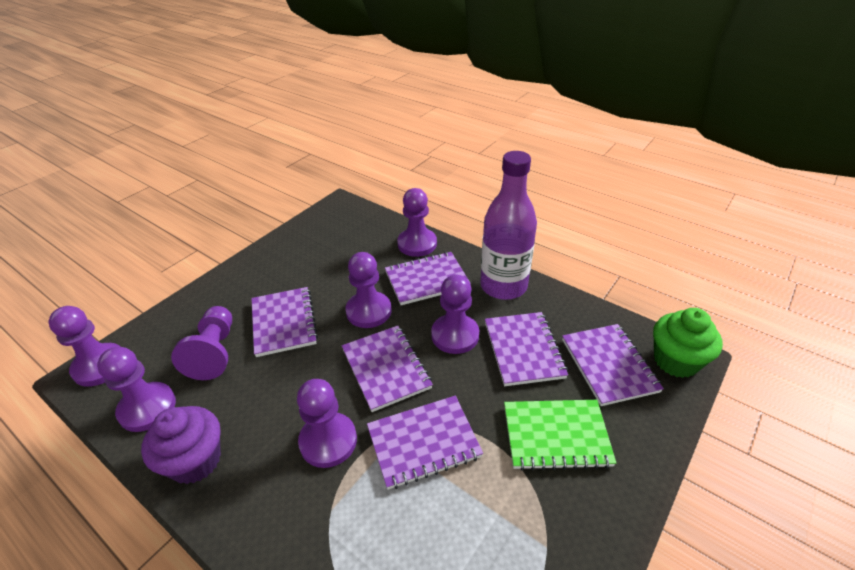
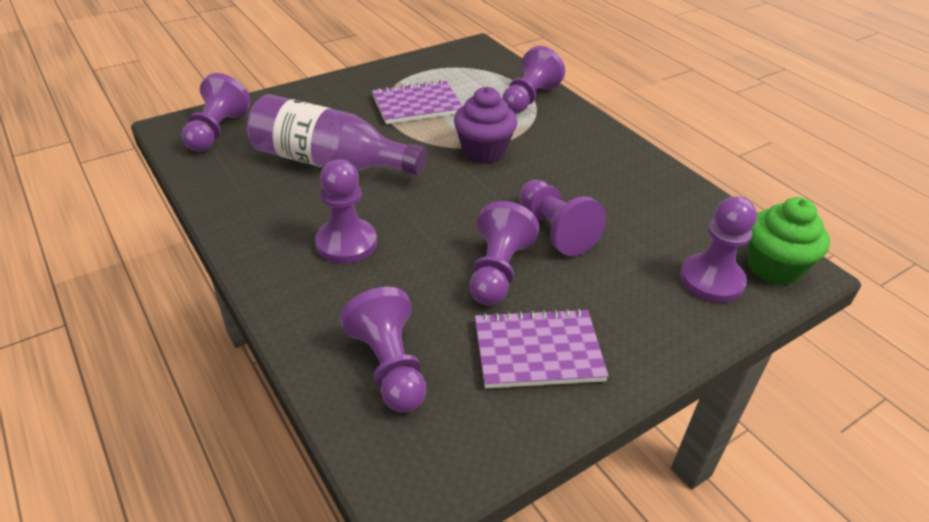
green notebook: [504,400,616,471] = 1 -> none = 0
purple notebook: [251,287,318,357] [342,326,433,412] [367,396,483,490] [385,252,471,305] [485,312,568,386] [562,324,664,406] = 6 -> [372,80,462,124] [475,308,609,388] = 2

